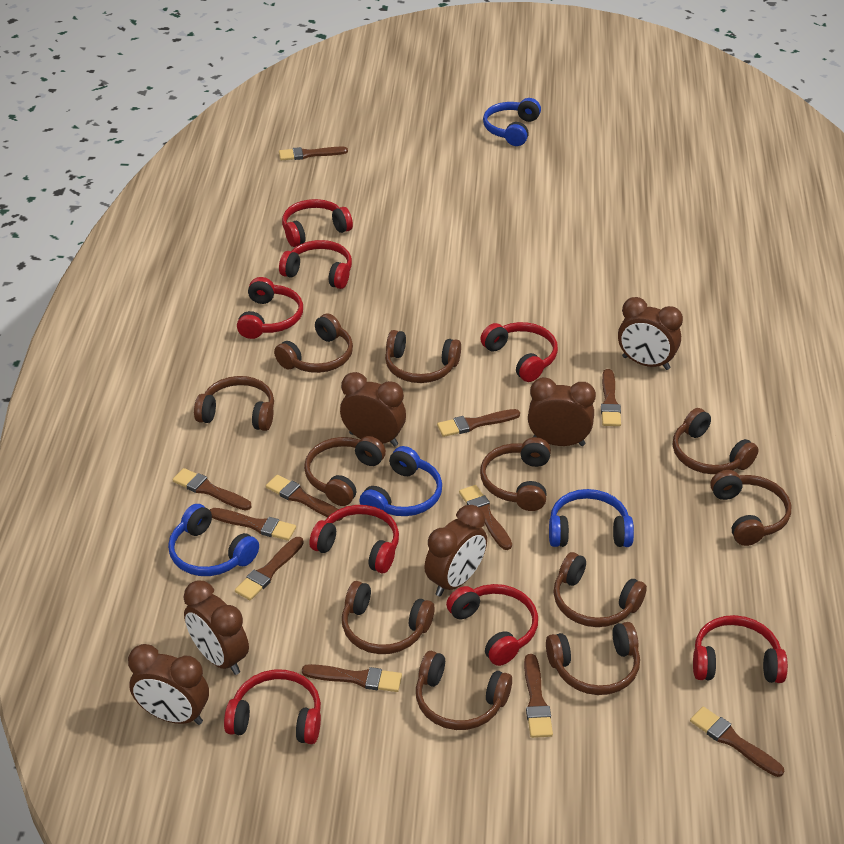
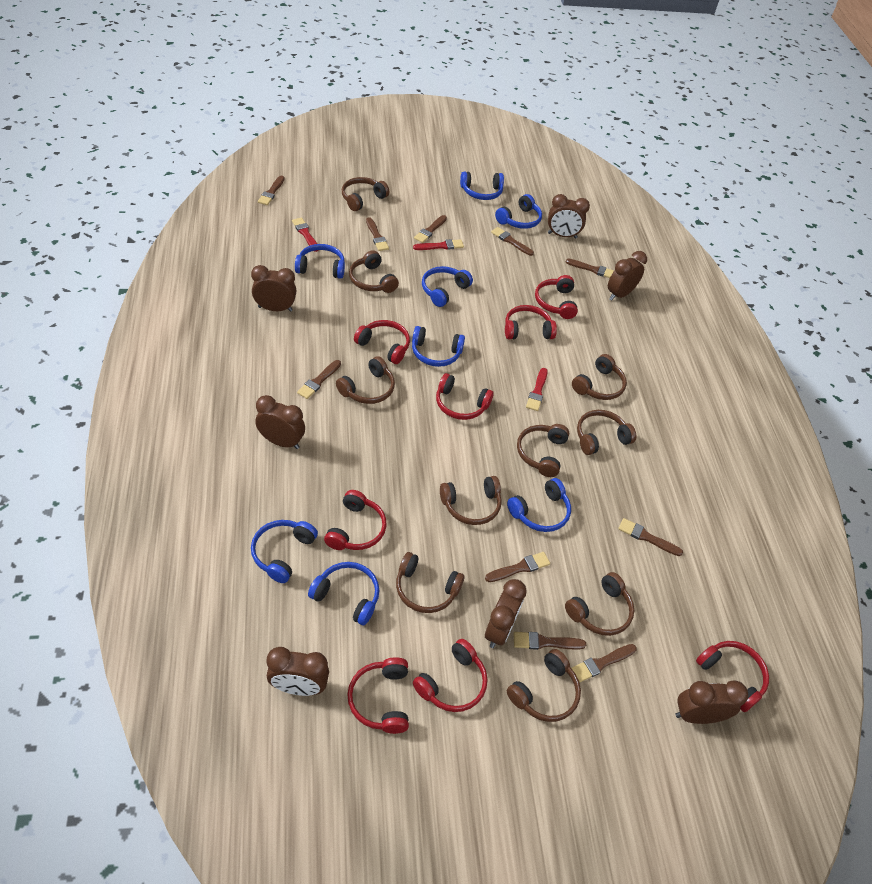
blue headphones: [168,504,259,576] [359,446,442,516] [483,98,541,146] [549,489,634,547] = 4 -> [251,520,318,583] [295,244,345,279] [308,562,380,625] [412,326,465,367] [422,266,473,307] [460,172,504,200] [495,194,542,229] [507,478,571,532] = 8
brown brush: [172,468,251,511] [210,508,296,541] [235,537,304,600] [266,475,343,521] [279,147,348,160] [302,664,402,692] [437,409,520,437] [459,485,512,550] [524,654,553,738] [601,369,621,426] [690,707,784,777] = 11 -> [258,176,285,205] [297,360,341,399] [366,217,389,251] [414,215,447,243] [485,552,550,582] [491,227,534,256] [514,632,586,650] [566,259,614,278] [571,644,637,682] [618,518,683,556] = 10
brown clock: [128,644,209,725] [183,581,249,675] [340,372,406,447] [424,505,487,596] [528,377,596,446] [618,297,683,370] = 6 -> [251,265,296,311] [255,395,305,449] [267,647,329,696] [485,579,527,648] [548,194,590,239] [608,251,647,301] [675,681,748,724] = 7
brown headphones: [194,376,274,431] [274,313,353,373] [304,436,386,506] [342,581,434,654] [385,330,461,383] [416,651,512,730] [480,437,551,511] [546,622,640,695] [554,552,647,627] [673,408,759,474] [710,470,791,546] = 11 -> [336,356,395,404] [342,177,389,211] [349,250,399,293] [396,552,465,613] [440,476,502,525] [507,649,581,722] [517,424,569,477] [565,572,634,636] [572,354,627,400] [577,410,636,455] = 10
red brush: none = 0 -> [292,218,319,252] [413,239,464,250] [526,368,548,411] = 3

